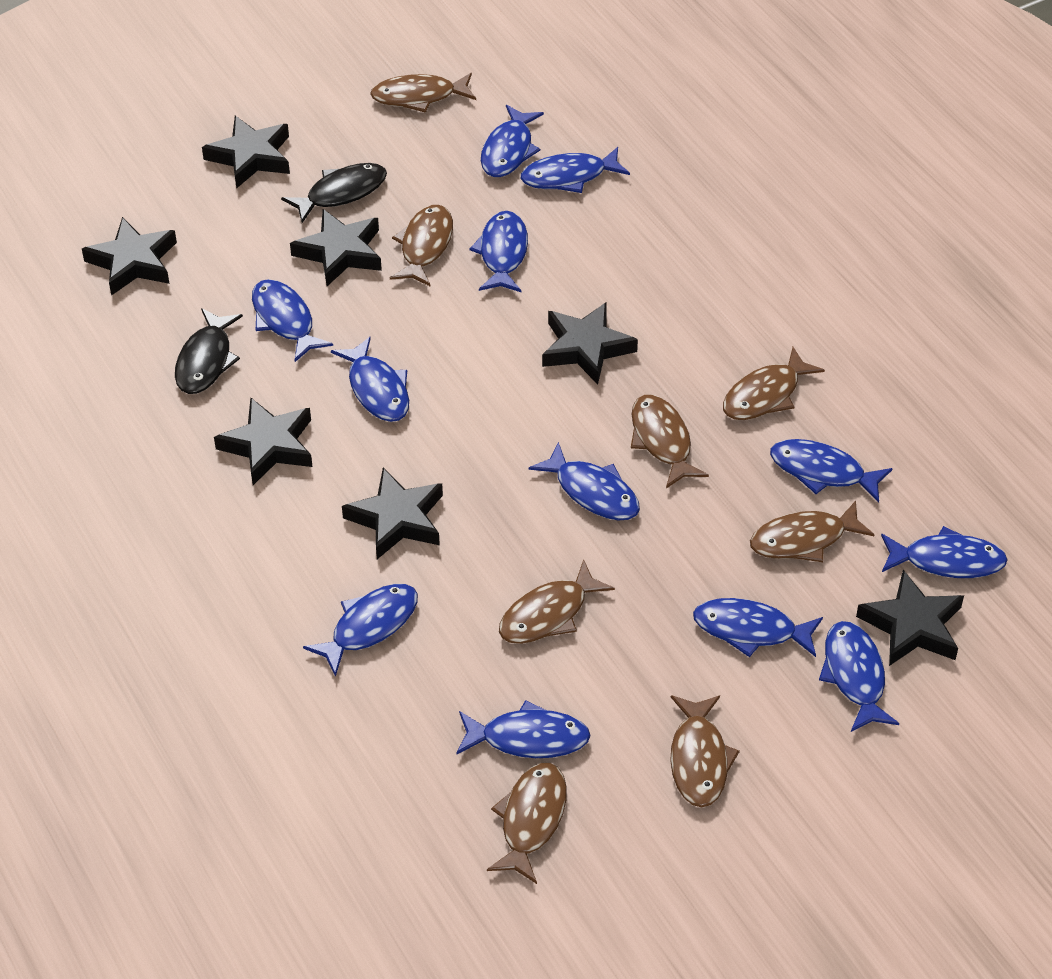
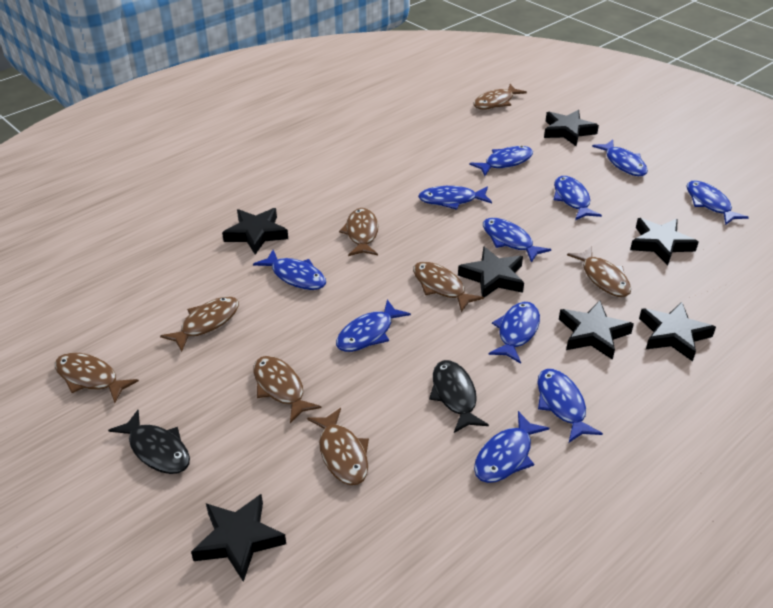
blue fish: [252,279,333,362] [303,584,418,677] [331,337,409,422] [456,700,591,758] [469,211,528,292] [481,105,544,177] [521,147,630,193] [529,442,640,520] [693,598,823,657] [770,439,893,503] [819,621,899,732] [881,526,1008,578] = 12 -> [253,250,326,290] [336,300,411,352] [418,186,492,210] [469,146,533,176] [474,411,549,483] [483,218,551,263] [488,302,540,364] [537,369,603,442] [554,176,602,220] [592,140,648,176] [686,181,749,225] = 11

